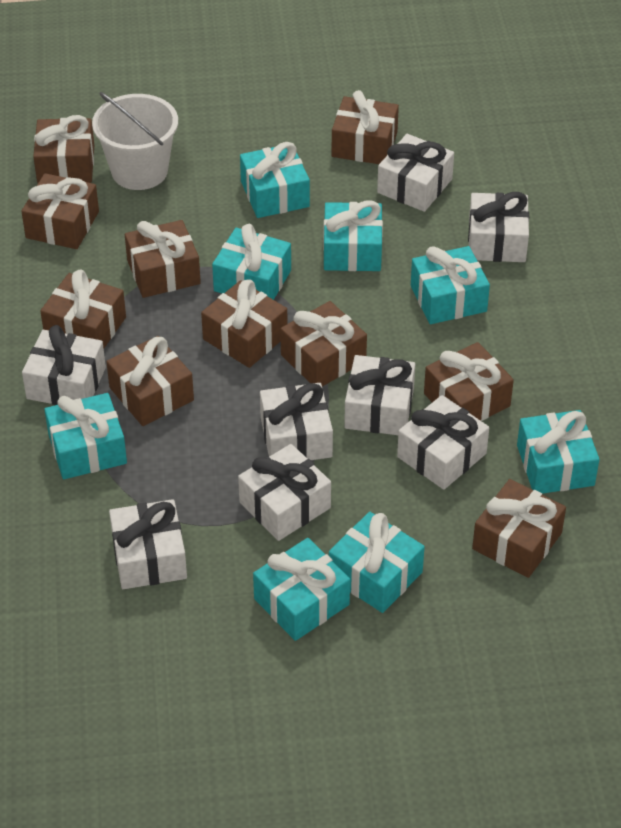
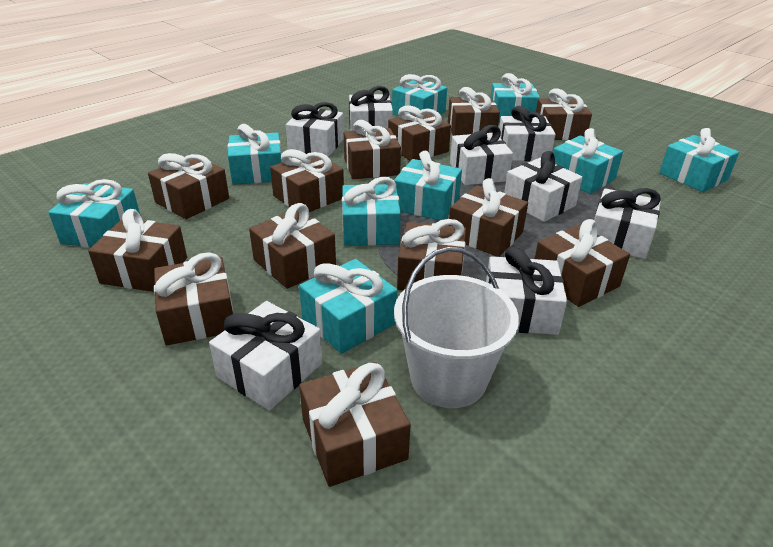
brown gift: [21,173,99,249] [33,115,94,183] [40,269,126,348] [106,336,194,426] [125,220,201,298] [201,279,288,368] [280,301,367,387] [331,90,399,164] [424,342,514,421] [472,479,566,578] = 10 -> [88,209,187,292] [148,153,229,219] [154,252,233,345] [249,203,336,289] [270,149,344,212] [299,362,411,487] [344,120,401,179] [388,105,451,161] [397,219,466,290] [448,87,500,136] [449,178,528,257] [535,219,630,307] [536,89,592,140] = 13
turquoise gift: [44,393,127,479] [212,224,291,300] [240,142,310,218] [253,538,350,641] [323,200,383,271] [329,512,425,613] [411,246,490,324] [517,410,600,494] = 8 -> [48,179,141,248] [228,124,282,185] [299,259,398,354] [342,177,401,246] [392,74,447,116] [394,151,462,221] [491,73,540,122] [553,128,623,194] [659,128,739,192] = 9

